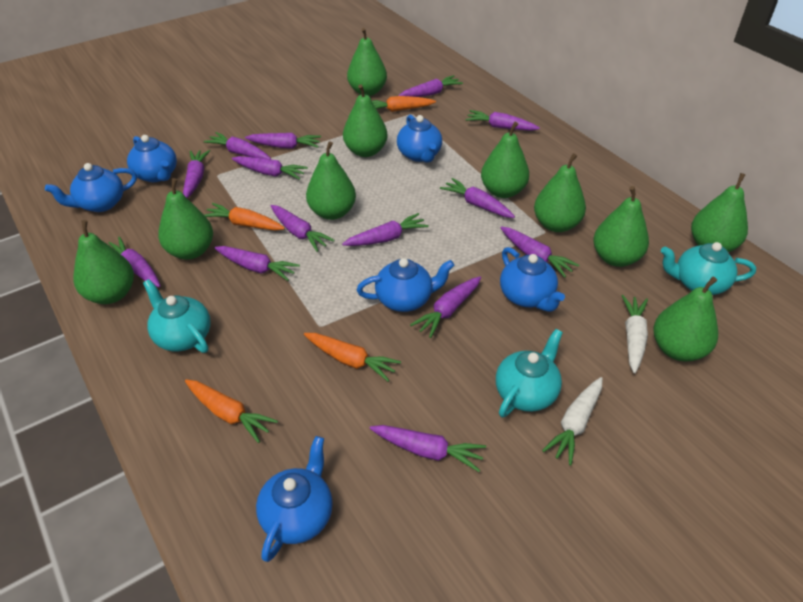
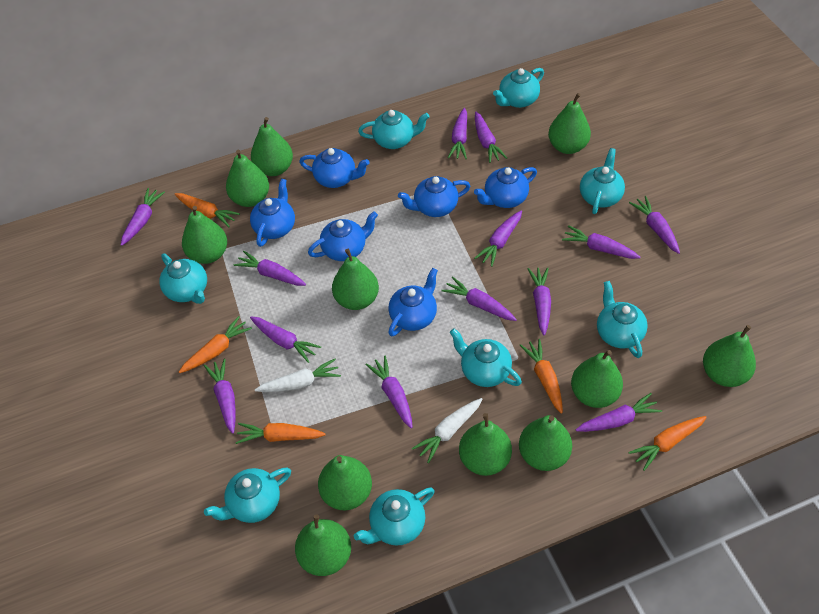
green pear: [73,220,134,304] [158,178,213,260] [306,141,356,220] [343,84,387,157] [347,28,387,96] [481,122,529,198] [534,153,586,232] [593,186,649,267] [654,277,718,361] [691,173,748,252] = 10 -> [182,206,227,264] [226,150,269,207] [251,117,293,176] [295,515,351,576] [318,455,372,510] [332,249,379,310] [459,413,512,476] [519,415,572,471] [548,93,591,154] [571,350,623,408] [703,325,756,387] = 11
orange carrot: [185,379,278,443] [204,203,285,231] [304,333,401,382] [372,96,436,112] = 4 -> [175,193,240,227] [179,316,252,373] [236,423,326,444] [520,339,563,413] [628,416,707,471] = 5
purple carrot: [109,237,161,287] [183,150,210,198] [204,132,271,160] [214,246,300,281] [232,156,308,180] [245,133,321,149] [271,205,335,252] [342,213,429,246] [370,425,486,472] [398,75,463,97] [410,276,481,338] [440,178,515,218] [465,110,540,131] [500,226,579,277] = 14 -> [121,188,165,246] [204,358,236,434] [233,251,306,286] [250,316,321,363] [365,355,413,428] [441,276,517,321] [448,108,467,159] [474,210,522,267] [475,112,507,163] [528,267,551,335] [562,225,640,259] [576,393,662,432] [629,196,680,254] = 13
turquoise teapot: [143,279,211,353] [496,329,563,417] [661,242,756,295] = 3 -> [159,254,207,304] [204,467,291,523] [354,487,435,546] [358,110,430,149] [450,328,522,387] [493,68,544,108] [580,148,625,214] [597,281,648,358] = 8

